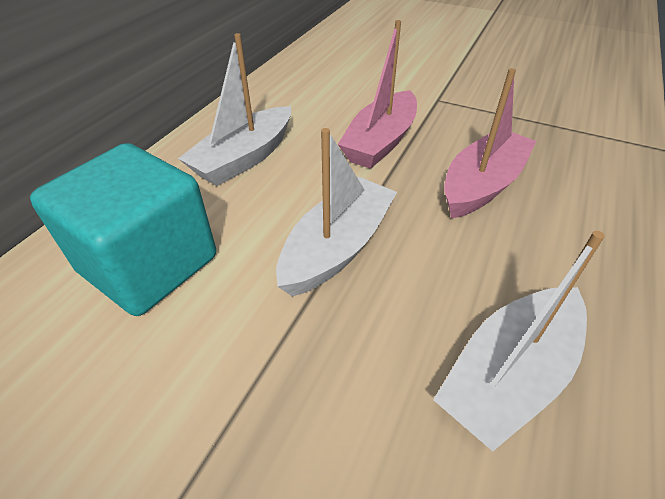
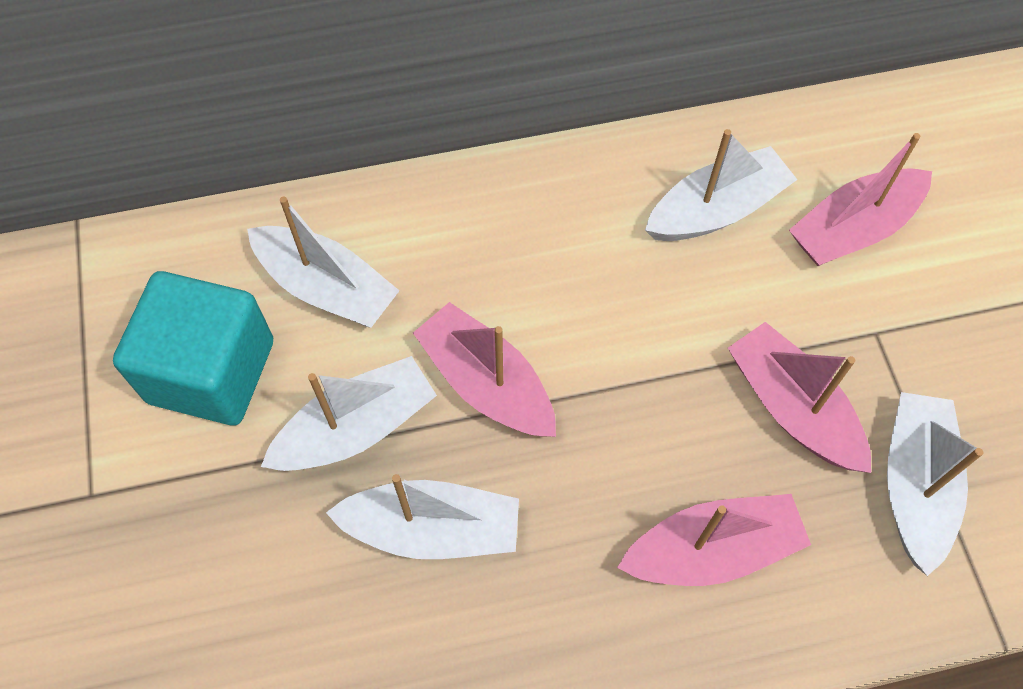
pink boat: [338,20,417,169] [444,68,536,218] = 2 -> [413,302,556,437] [617,494,811,586] [728,322,871,473] [789,133,932,266] = 4
white boat: [178,33,291,186] [276,128,397,297] [433,231,605,451] = 3 -> [247,196,400,328] [261,356,437,471] [326,474,519,559] [645,129,797,241] [887,392,984,576] = 5

